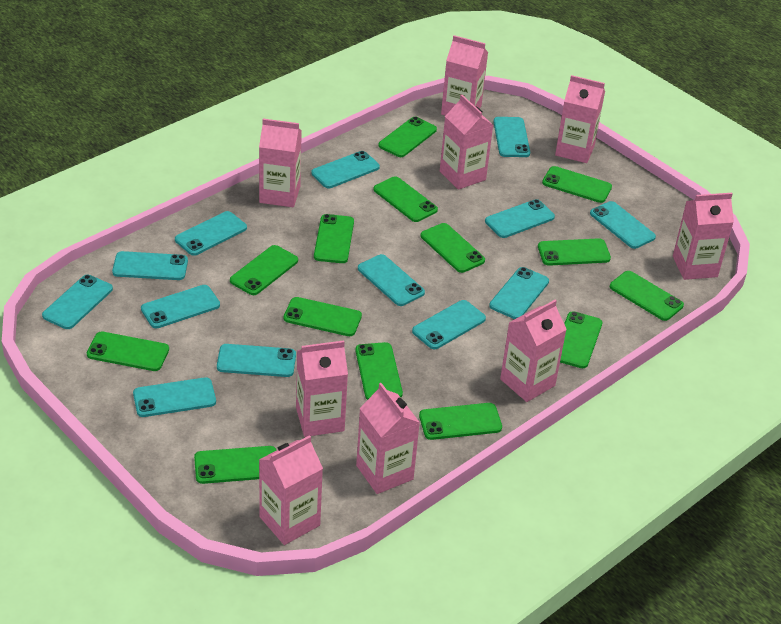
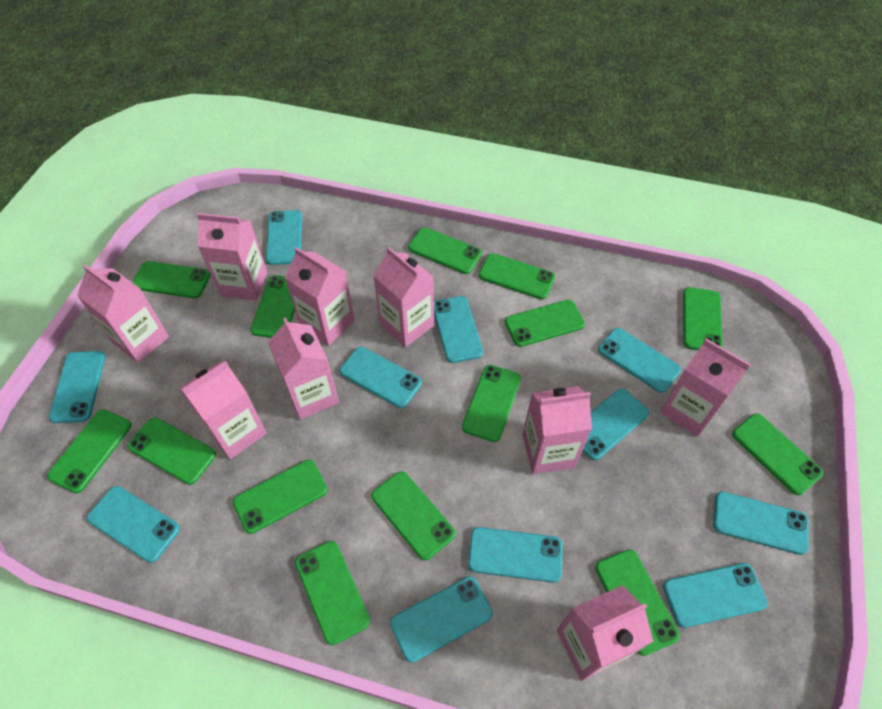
turquoise phone: [42,275,113,329] [112,251,188,280] [133,377,216,417] [141,285,220,328] [175,211,247,256] [217,344,296,377] [311,151,380,188] [358,254,425,306] [412,300,486,349] [485,199,555,238] [489,267,549,319] [493,117,530,157] [590,201,656,249] = 13 -> [49,351,106,423] [87,486,180,563] [266,210,302,265] [340,347,422,408] [390,576,493,663] [434,296,483,363] [468,527,563,583] [582,388,649,460] [598,328,681,393] [663,563,768,628] [713,492,809,555] = 11

